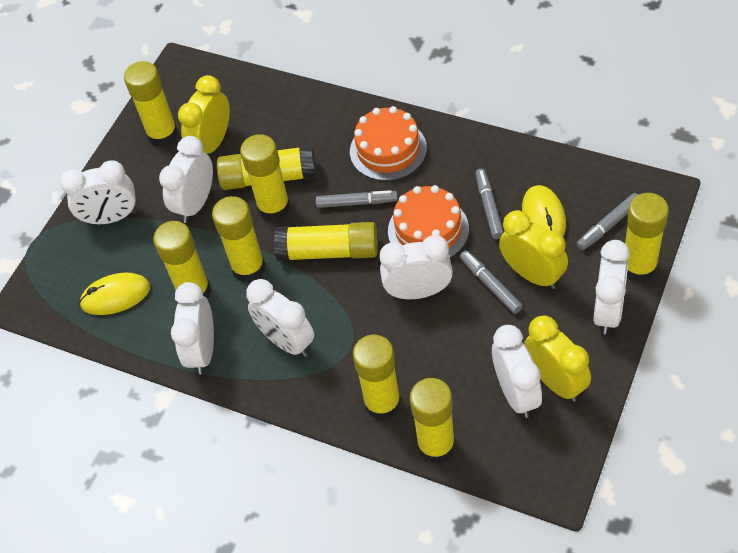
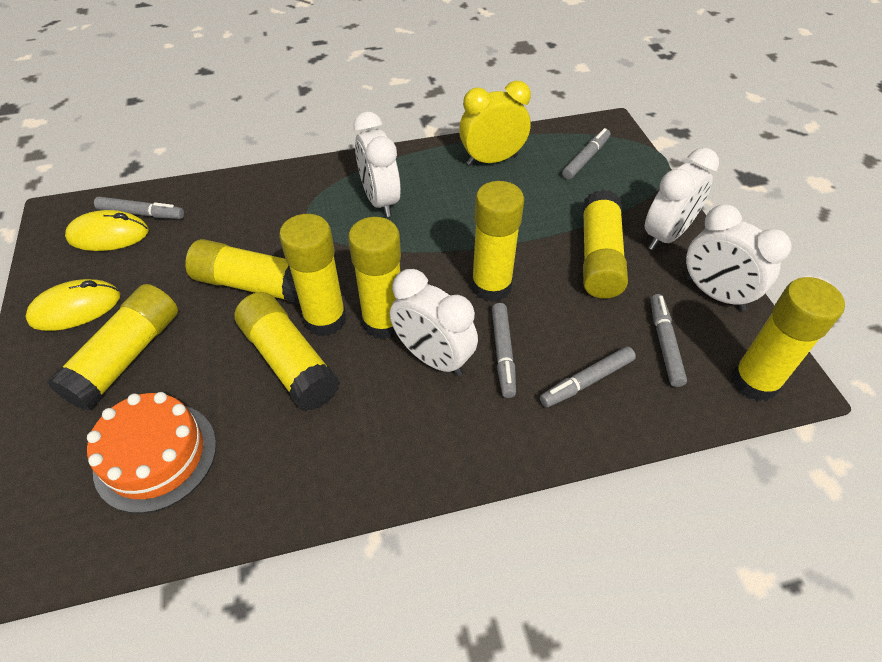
grey marker: [316,190,398,208] [460,250,523,314] [475,169,504,239] [577,193,638,250] = 4 -> [94,197,184,219] [492,303,516,398] [540,346,636,407] [562,128,610,180] [650,294,687,387] = 5
orange cake: [350,106,427,181] [388,185,469,258] = 2 -> [87,392,216,513] = 1
white clock: [60,160,136,224] [159,136,213,223] [171,282,214,375] [246,279,314,357] [380,235,453,299] [492,325,542,418] [593,240,630,335] = 7 -> [353,112,401,217] [390,269,478,376] [645,148,719,250] [686,204,792,311] = 4
yellow clock: [178,75,230,154] [499,210,568,289] [524,315,591,402] = 3 -> [459,81,531,166] = 1
yellow glue stick: [124,61,178,147] [153,221,211,298] [212,196,266,282] [217,145,316,190] [240,134,290,221] [274,222,378,261] [353,335,401,420] [410,378,455,463] [625,193,669,282] = 9 -> [47,284,178,411] [185,239,300,304] [235,292,340,411] [279,214,346,336] [348,217,401,340] [471,181,524,302] [582,190,628,299] [731,277,845,402] = 8

